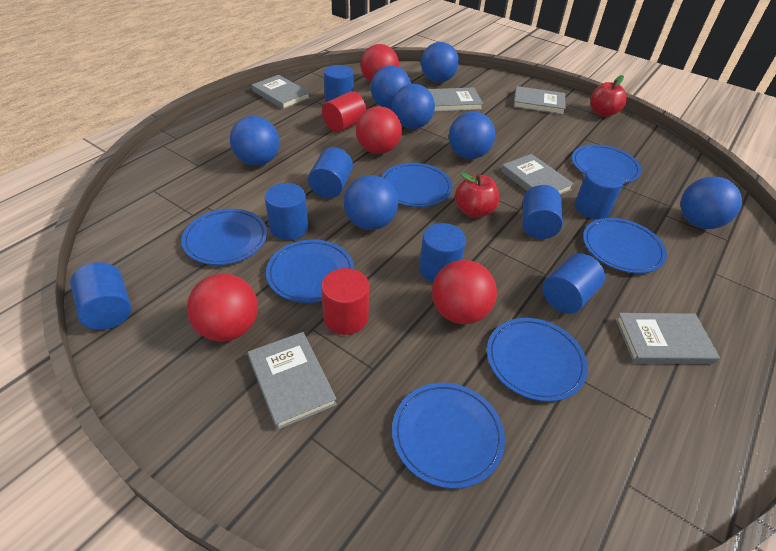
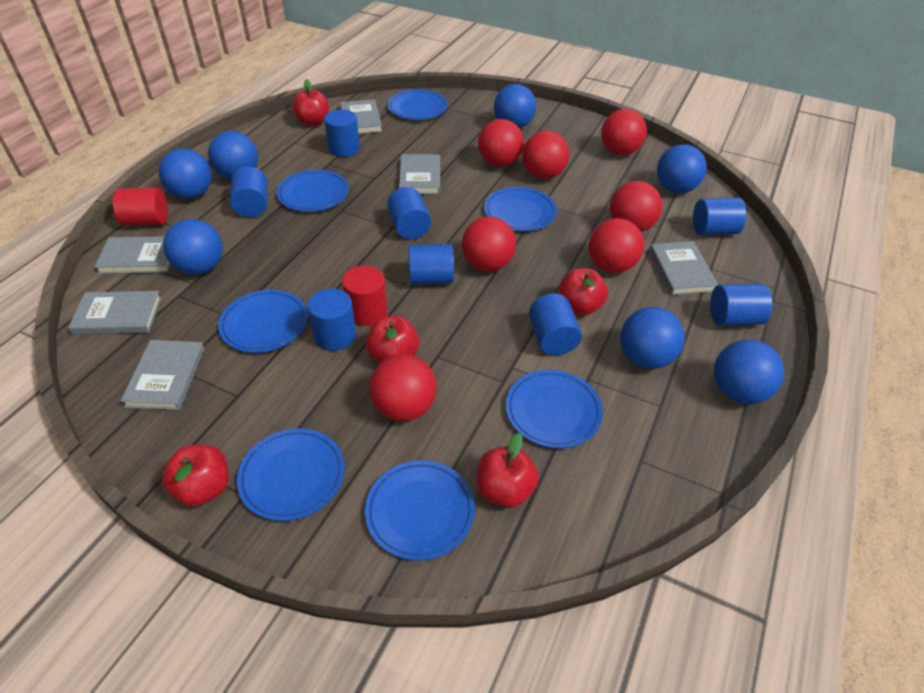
red apple: [455,173,499,218] [590,75,627,117] = 2 -> [162,445,229,507] [292,79,329,126] [366,316,419,363] [477,433,539,508] [559,268,608,316] = 5
red ball: [187,274,258,342] [356,106,402,154] [361,44,399,83] [432,260,497,324] = 4 -> [369,354,437,421] [462,216,516,272] [478,119,524,167] [522,131,569,179] [589,218,644,273] [601,109,647,155] [610,181,662,232] = 7

